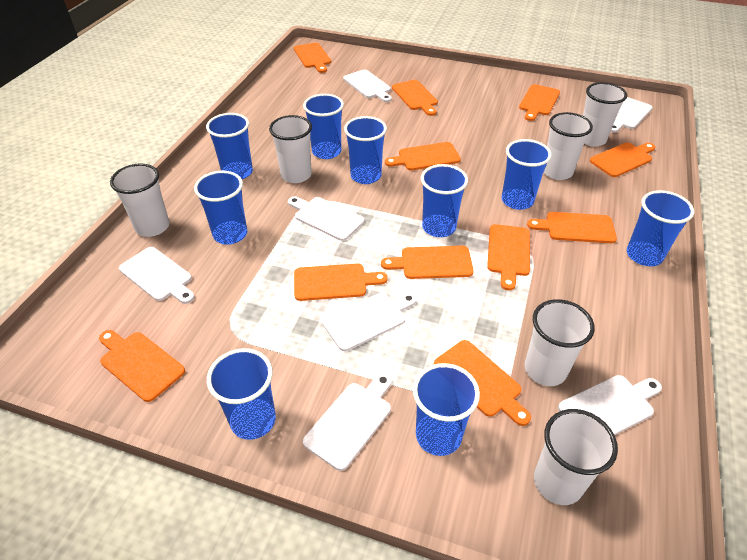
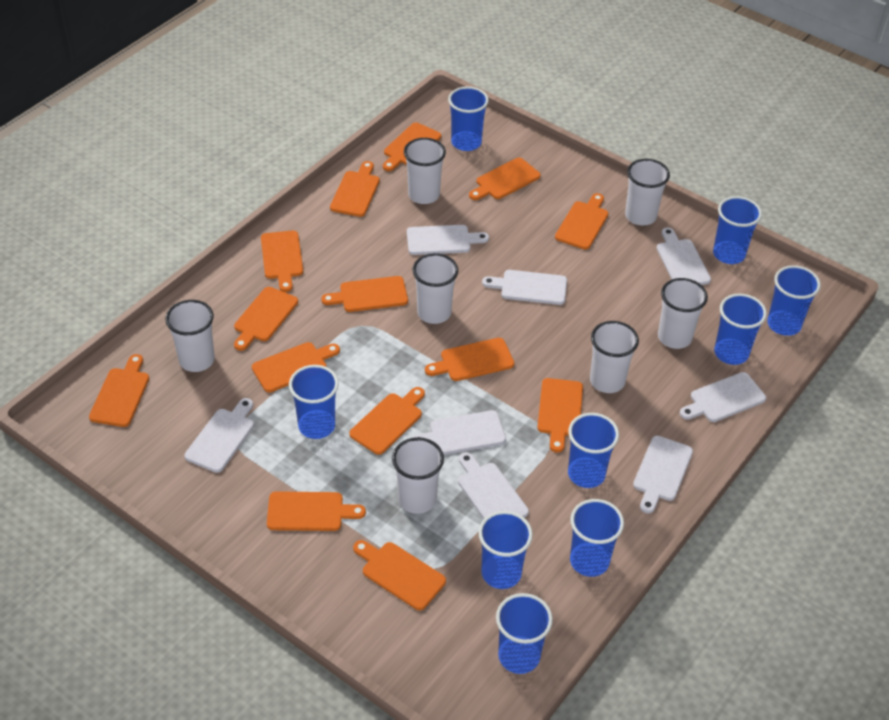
orange cutting board: [99,330,185,402] [294,42,331,73] [294,263,388,301] [381,246,474,279] [385,142,461,171] [392,80,438,116] [434,340,531,426] [487,224,530,290] [519,84,560,121] [527,212,617,243] [590,143,655,177] = 11 -> [89,354,149,427] [234,287,298,351] [252,342,340,392] [261,230,303,292] [267,491,366,531] [321,276,408,312] [330,161,380,217] [349,387,425,455] [353,540,446,611] [383,122,441,171] [425,338,514,381] [469,158,541,200] [537,378,583,453] [555,193,608,250] = 14
white cup: [110,163,170,237] [269,115,312,183] [525,299,595,386] [534,409,618,505] [544,112,593,180] [583,82,627,147] = 6 -> [165,300,215,372] [392,437,444,514] [404,138,446,204] [413,253,458,324] [590,321,639,393] [625,159,670,225] [658,278,708,349] = 7
white cutting board: [119,247,195,304] [288,196,364,241] [303,373,392,471] [322,293,417,351] [343,69,392,102] [558,375,662,435] [611,97,653,133] = 7 -> [184,398,254,473] [407,225,489,255] [412,410,506,455] [458,452,529,519] [482,270,567,305] [633,436,693,514] [657,228,711,285] [680,372,766,422] = 8

